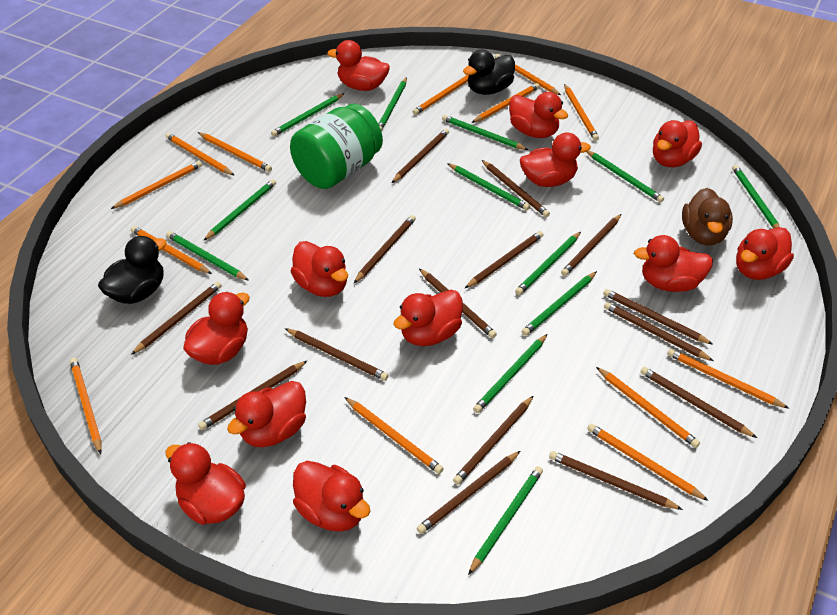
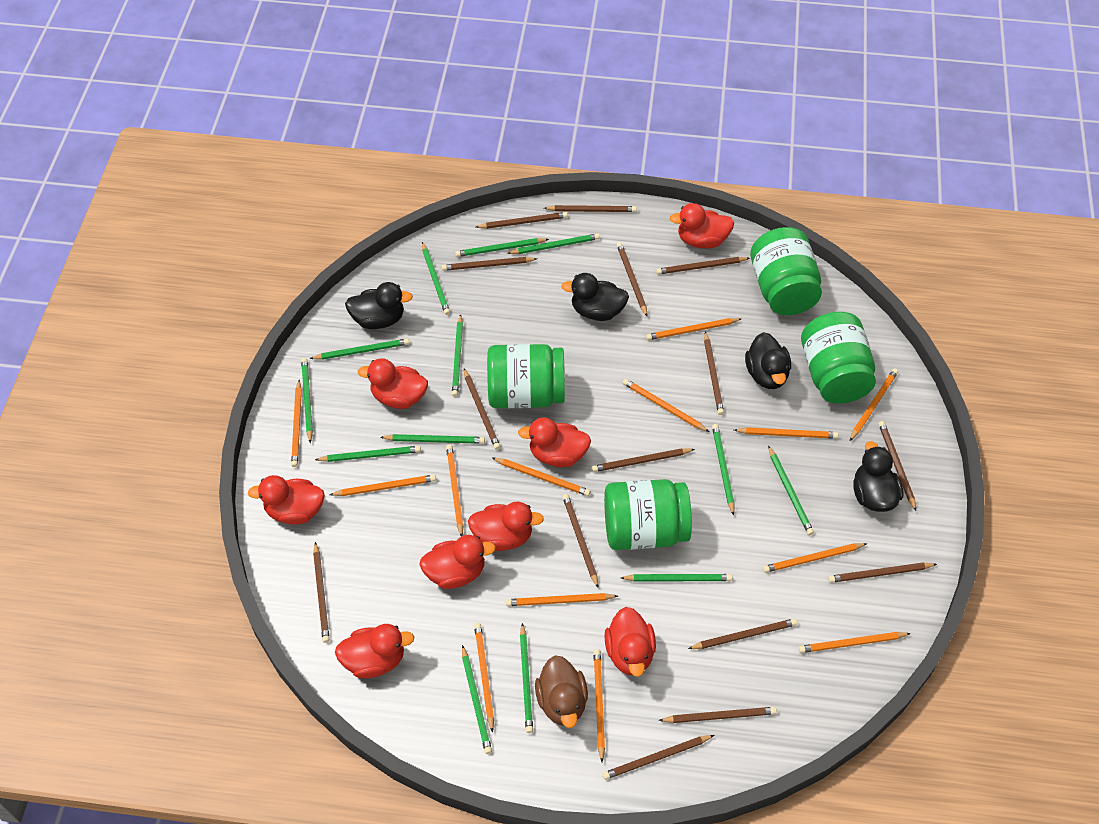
black duck: [98,236,167,304] [463,50,515,95] = 2 -> [345,282,413,329] [561,273,629,321] [745,332,791,389] [853,441,903,512] = 4
green jar: [290,104,383,189] = 1 -> [487,344,565,408] [604,479,692,550] [750,227,822,315] [801,312,876,404] = 4
green pencil: [166,231,248,280] [203,179,276,241] [271,93,345,137] [378,77,407,131] [442,115,528,150] [447,163,530,210] [468,466,543,575] [473,334,547,413] [515,232,581,295] [521,271,597,336] [587,151,664,203] [732,165,780,228] = 12 -> [301,358,313,443] [309,338,409,360] [315,446,421,462] [380,434,485,444] [422,242,450,315] [452,314,463,397] [455,238,549,257] [462,645,492,754] [507,233,600,254] [520,623,533,733] [621,574,732,582] [712,424,735,516] [768,446,814,535] = 13
red duck: [166,442,246,525] [183,292,250,365] [227,381,306,447] [291,241,348,297] [293,461,371,532] [327,40,390,91] [394,290,463,346] [509,92,568,138] [520,133,591,187] [634,235,713,292] [653,120,702,167] [736,227,794,280] = 12 -> [248,475,325,525] [335,624,415,678] [358,358,428,409] [419,535,496,589] [468,502,544,551] [518,417,591,467] [604,607,656,677] [669,203,734,248] = 8

